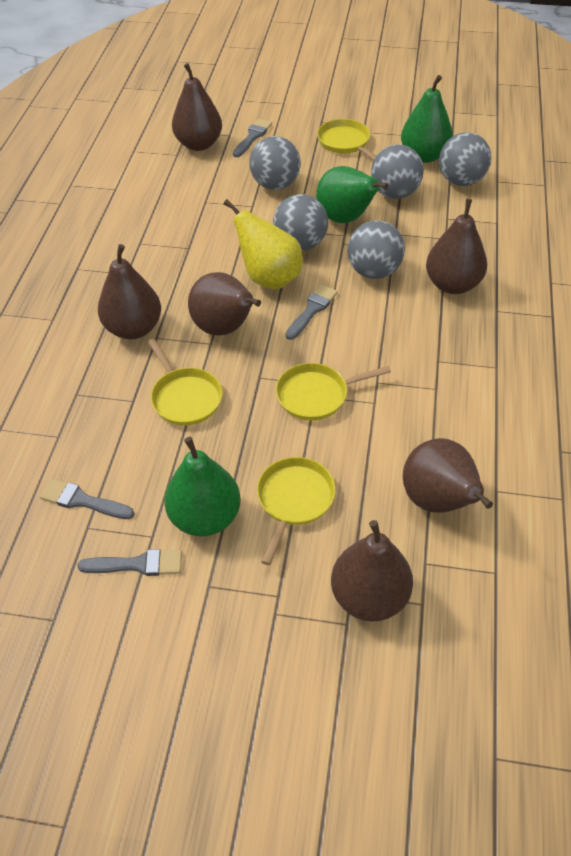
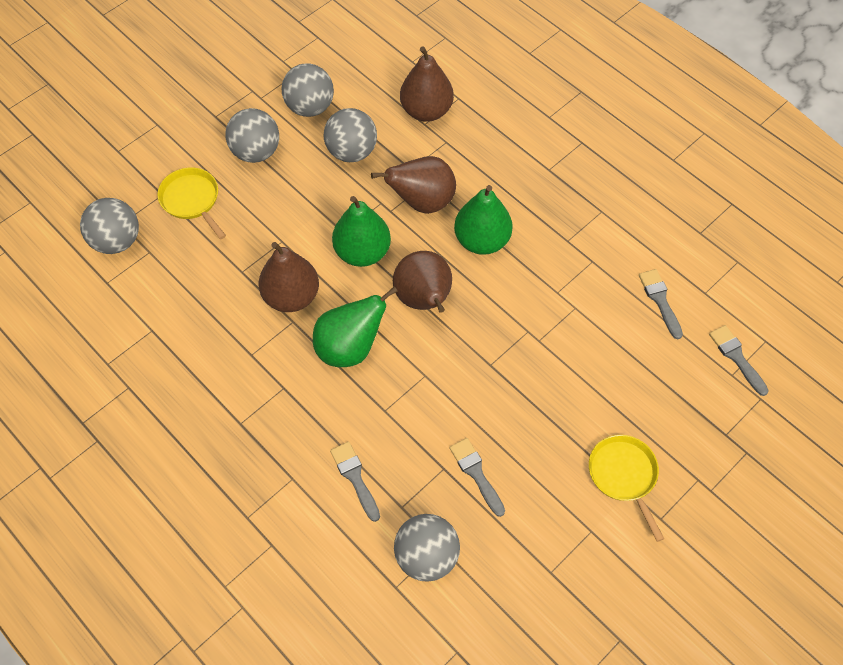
brown pear: [98,244,161,339] [172,63,222,151] [188,272,261,336] [331,520,413,622] [403,438,493,513] [426,199,487,294] = 6 -> [259,242,319,312] [371,156,456,214] [393,251,452,313] [400,47,454,122] = 4
yellow pan: [148,339,223,426] [257,457,336,565] [276,363,391,421] [317,119,376,160] = 4 -> [157,167,226,239] [589,435,664,542] = 2
yellow pear: [224,199,303,289] = 1 -> none = 0

